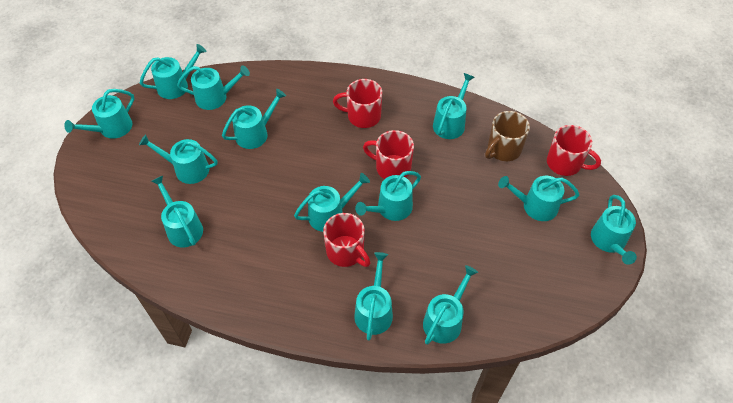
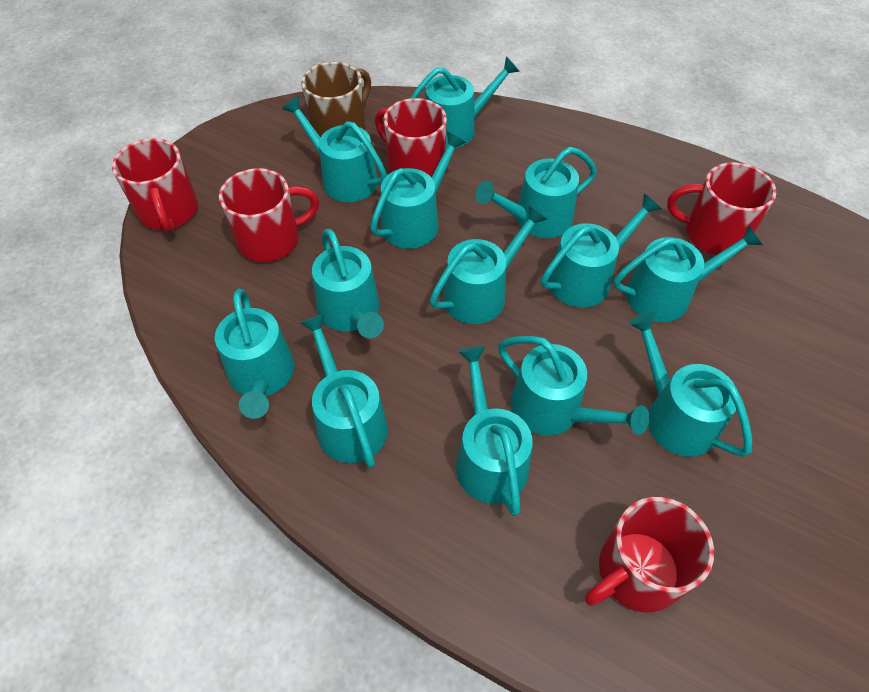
red mug: [323,213,371,267] [333,79,382,128] [363,130,414,179] [547,125,601,176] = 4 -> [112,138,198,233] [219,168,319,262] [375,98,447,177] [585,497,714,612] [667,162,777,255] = 5

